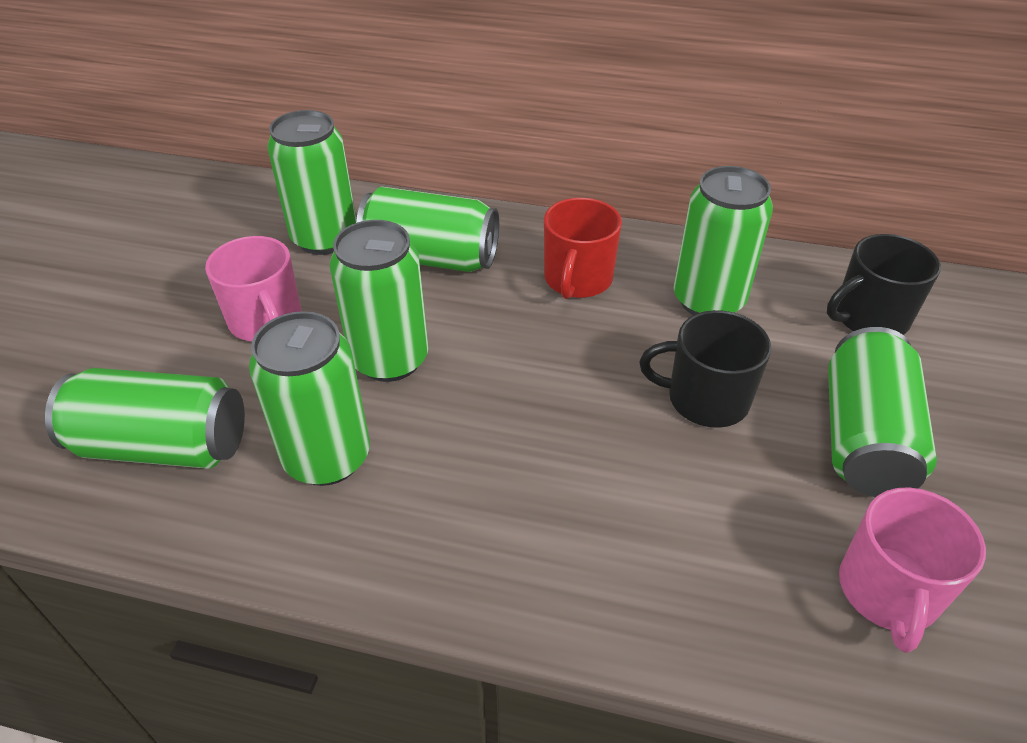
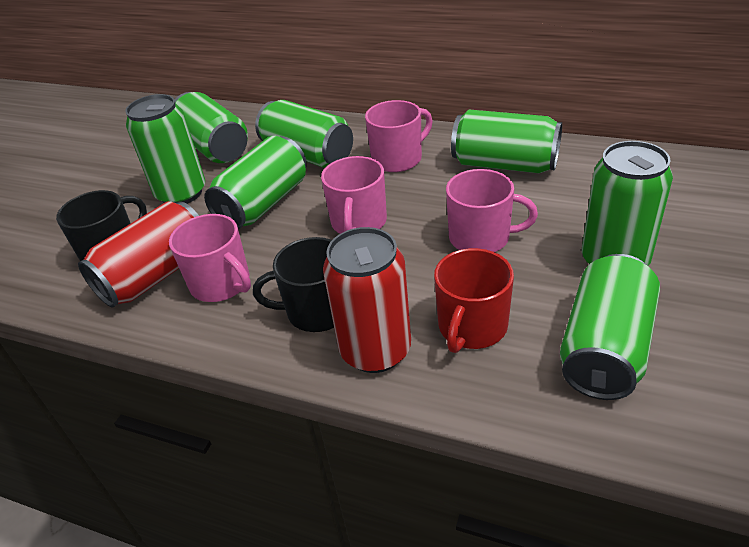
pink mug: [205,236,301,341] [839,487,986,653] = 2 -> [169,214,251,302] [321,156,387,234] [365,100,433,172] [446,169,538,252] = 4
red can: none = 0 -> [78,201,199,308] [323,227,411,373] = 2

